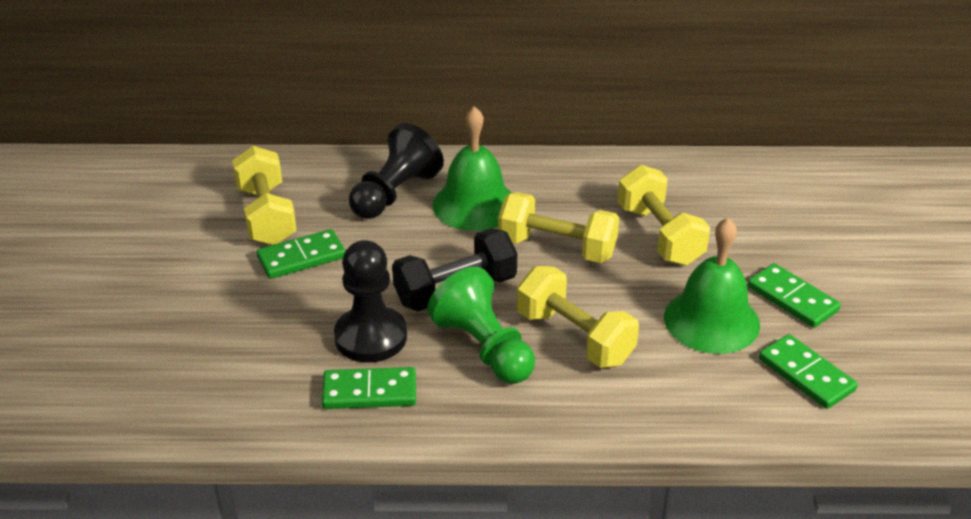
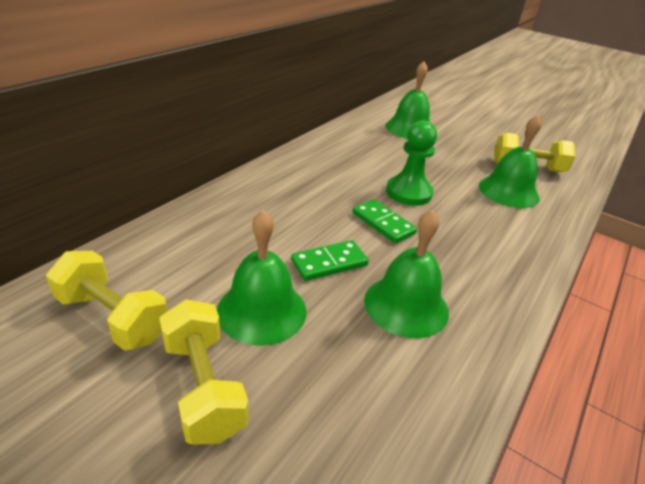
black dumbbell: [392,228,517,311] = 1 -> none = 0
black pawn: [334,240,407,363] [349,123,444,219] = 2 -> none = 0
green bell: [433,106,511,231] [664,217,760,354] = 2 -> [217,210,306,346] [364,209,449,338] [386,61,430,138] [479,115,542,208] = 4
green domino: [257,229,346,279] [322,367,416,409] [748,263,841,328] [759,334,858,409] = 4 -> [291,240,369,281] [352,199,417,243] = 2
yellow dumbbell: [232,146,297,245] [498,192,619,263] [517,266,639,368] [618,165,710,266] = 4 -> [46,251,167,351] [159,299,249,445] [494,133,575,172] = 3

